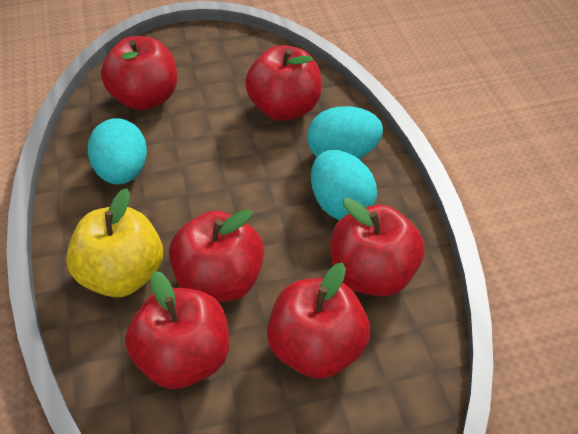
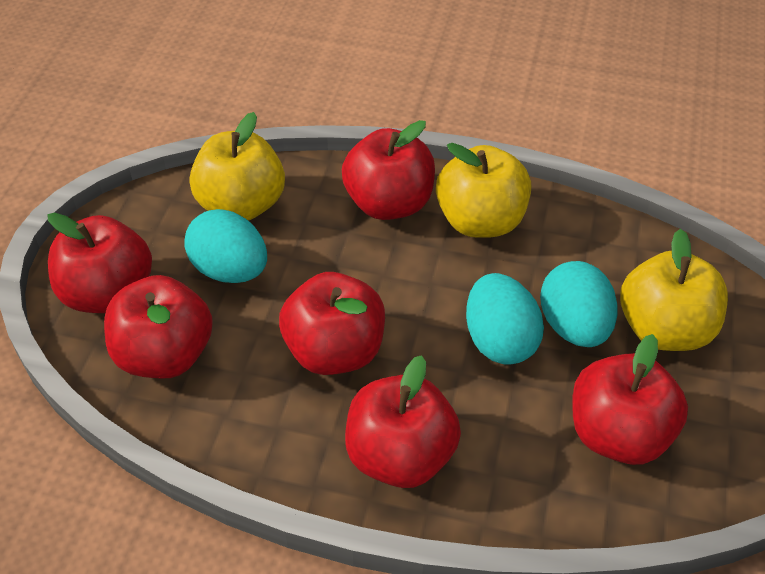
yellow apple: [66,188,163,297] = 1 -> [190,112,285,221] [436,143,531,238] [620,229,728,351] = 3

